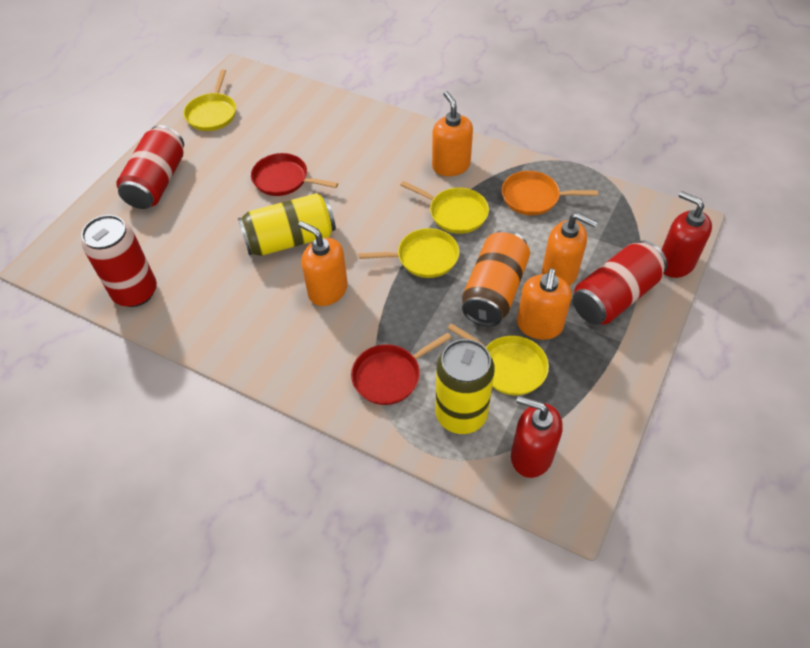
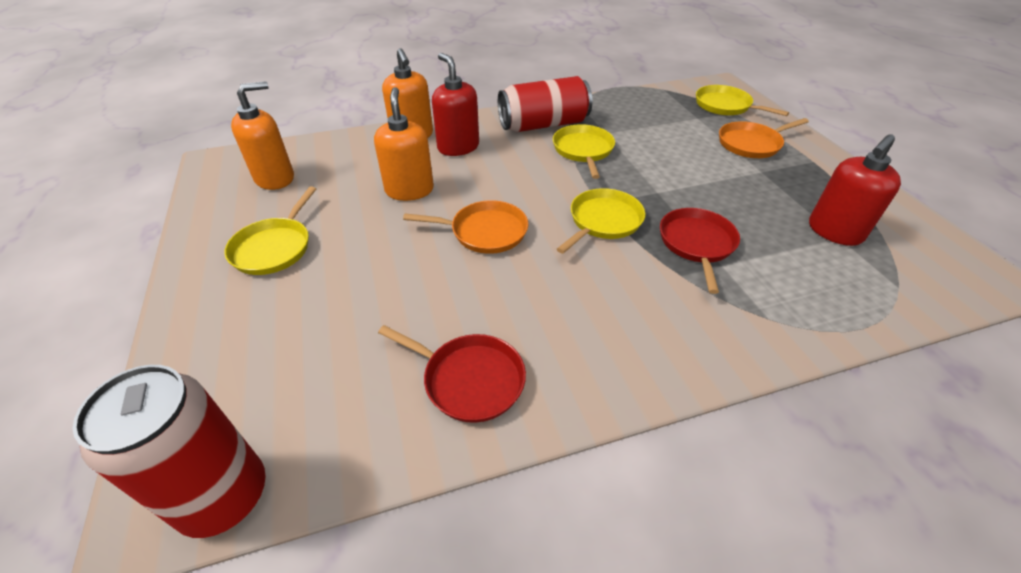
orange can: [462,230,530,327] = 1 -> none = 0
orange pan: [501,171,598,215] = 1 -> [403,200,528,254] [719,118,809,158] = 2
orange soap dispenser: [298,221,348,306] [432,91,473,176] [517,268,572,340] [542,213,597,286] = 4 -> [231,81,294,190] [374,87,434,201] [382,48,433,138] = 3
red can: [81,215,157,307] [116,125,184,209] [573,241,667,325] = 3 -> [72,365,266,538] [498,76,592,132] = 2
yellow can: [238,193,336,256] [435,339,495,434] = 2 -> none = 0

